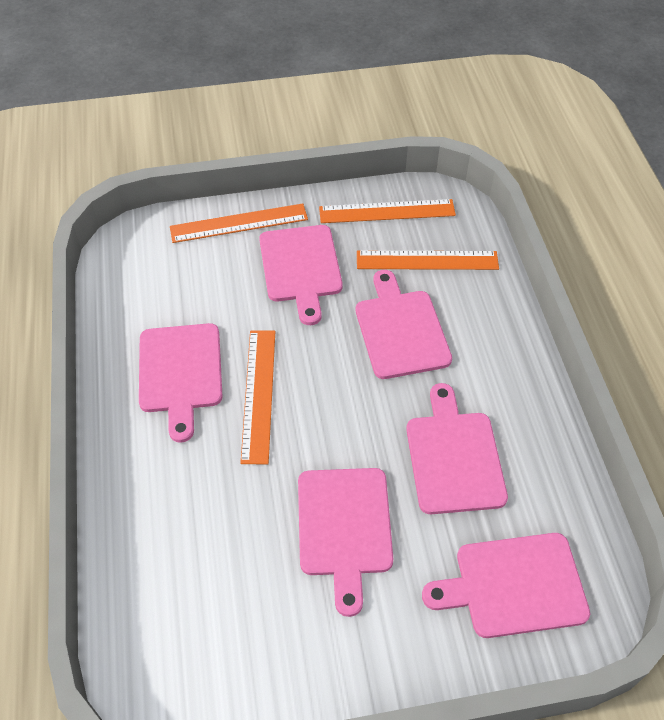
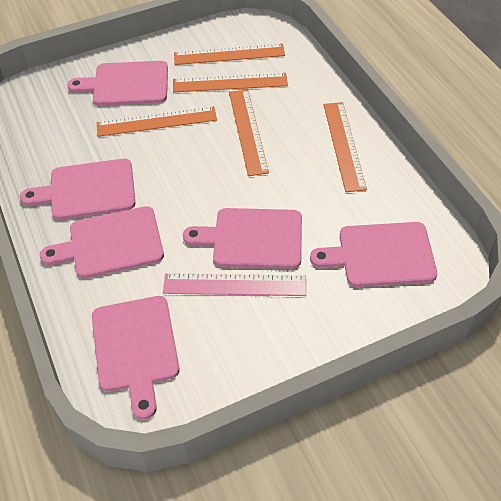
orange ruler: [170,203,308,243] [241,331,275,464] [319,199,456,223] [357,251,499,270] = 4 -> [97,106,217,137] [173,73,288,92] [174,44,285,65] [229,89,269,176] [324,102,367,192] = 5
pink ruler: none = 0 -> [163,273,306,296] = 1

